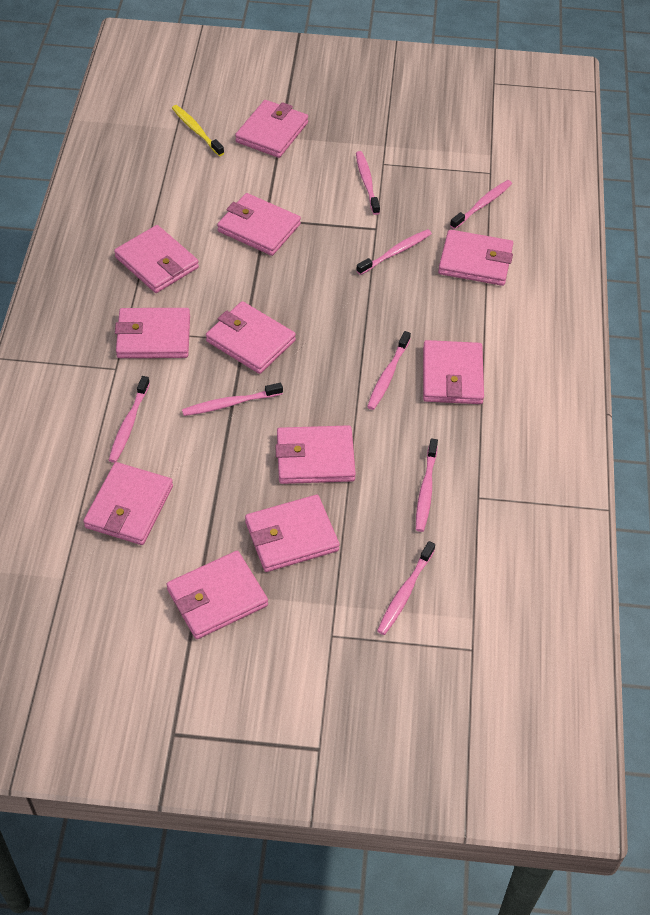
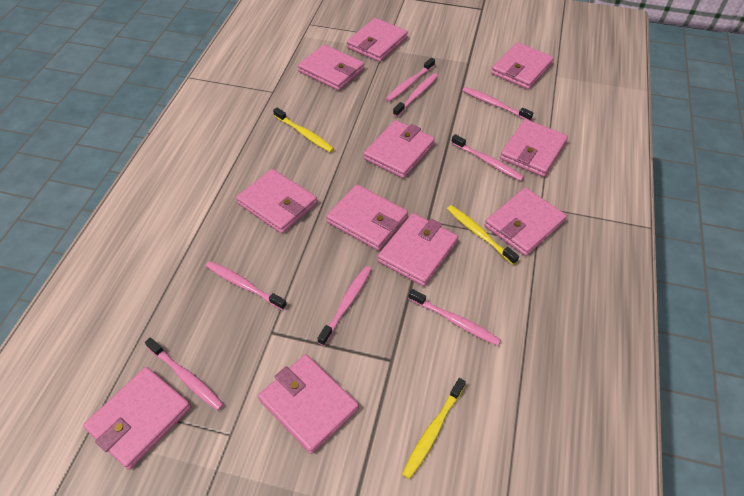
yellow toothbrush: [172,105,224,156] = 1 -> [273,108,334,153] [402,378,466,479] [447,205,519,265] = 3

